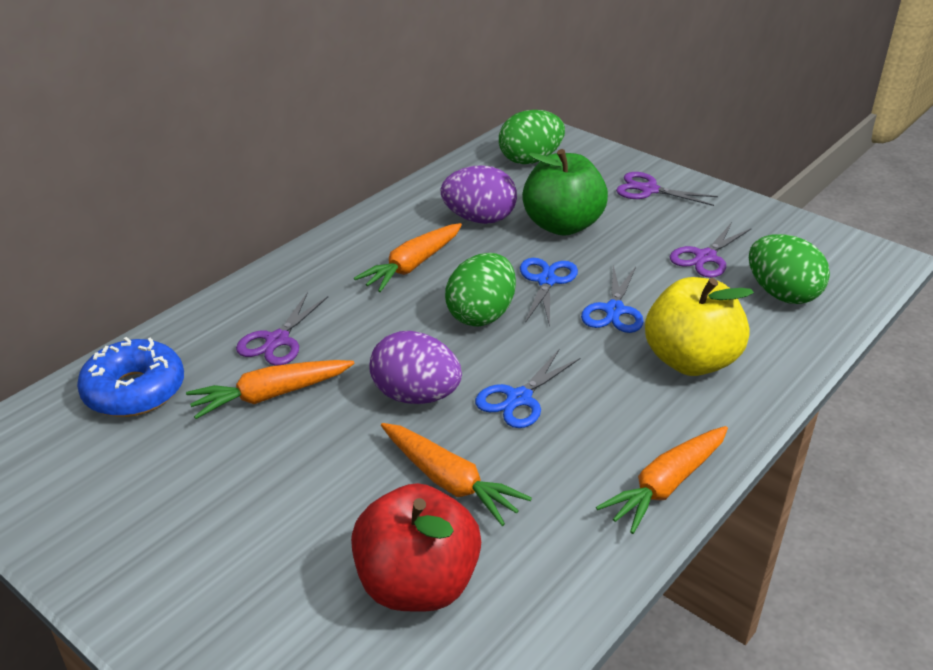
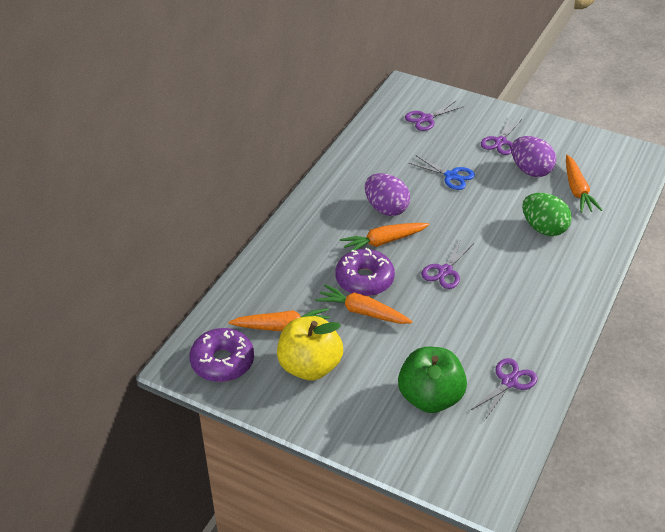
blue donut: [77,337,184,417] = 1 -> none = 0
blue scissors: [475,350,581,428] [520,258,578,327] [581,265,644,333] = 3 -> [409,155,475,190] = 1
green egg: [445,253,516,327] [499,110,565,164] [749,234,830,304] = 3 -> [522,193,572,236] = 1
purple donut: none = 0 -> [190,328,254,382] [335,248,395,296] = 2
purple scissors: [236,292,328,366] [616,172,718,206] [670,223,752,278] = 3 -> [405,101,464,131] [421,238,474,289] [470,358,537,420] [481,117,522,155] = 4
red apple: [351,483,481,612] = 1 -> none = 0

